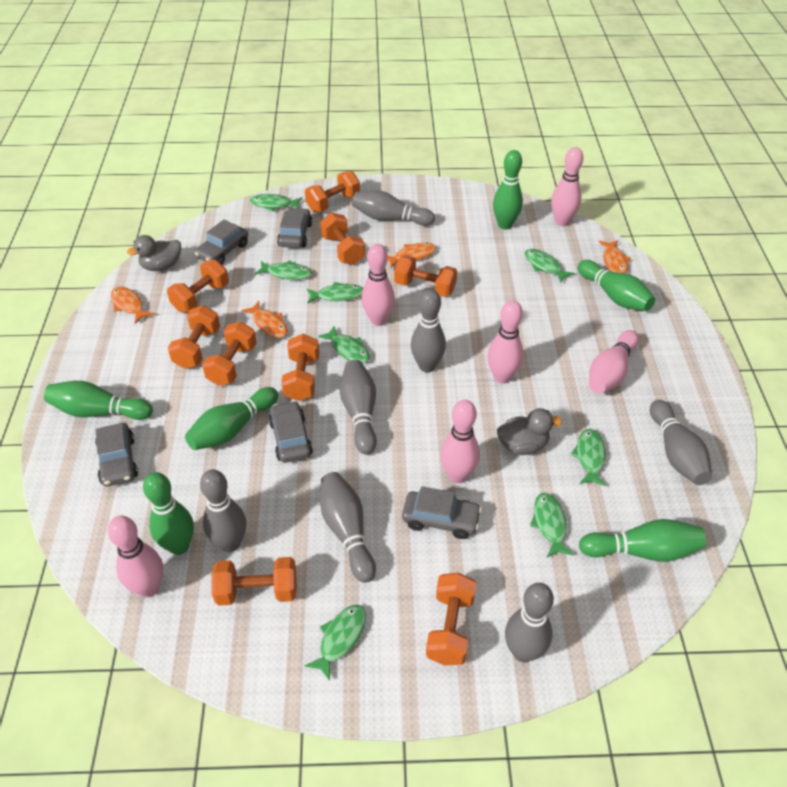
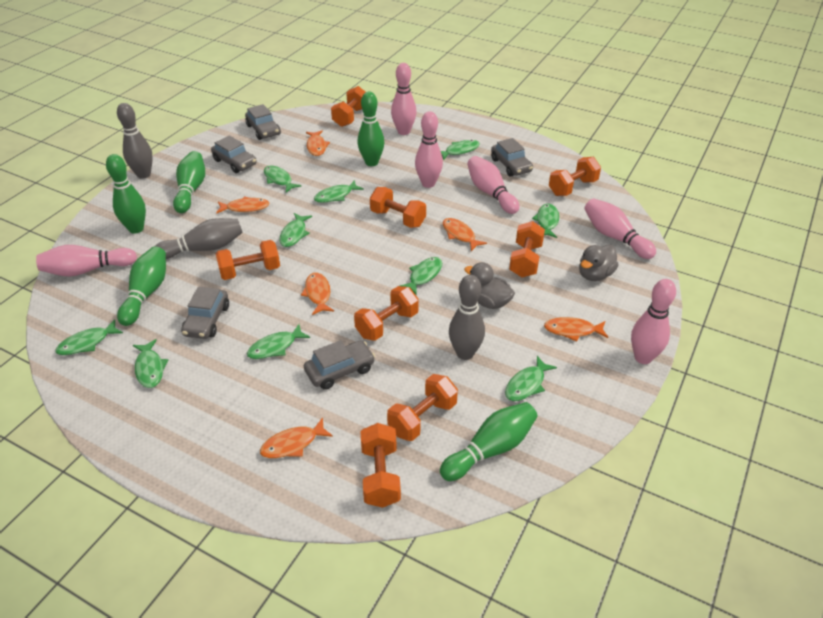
green bowling pin: [44,381,153,420] [143,472,194,555] [185,387,278,450] [493,150,523,229] [578,260,655,311] [579,519,706,562] = 6 -> [106,154,146,234] [117,247,166,326] [173,151,205,213] [357,92,384,166] [440,402,537,481] = 5
green fish: [250,194,302,211] [255,260,312,280] [304,605,366,681] [307,282,363,303] [318,325,370,363] [525,249,575,283] [530,493,574,557] [571,429,606,486] = 8 -> [56,319,123,355] [133,339,168,388] [247,324,310,359] [264,166,301,193] [279,213,312,247] [314,180,364,203] [400,257,442,295] [441,140,480,160] [505,356,557,401] [532,204,559,238] = 10
grey bowling pin: [200,469,246,552] [320,472,376,583] [340,360,377,455] [352,190,435,226] [411,289,446,372] [505,583,554,662] [650,400,712,485] = 7 -> [117,103,153,179] [155,218,243,259] [449,275,485,360] = 3
orange dumbbell: [167,260,229,312] [168,305,220,369] [202,322,257,386] [211,557,297,606] [281,334,319,401] [305,171,360,212] [320,212,365,265] [394,255,457,297] [426,572,476,666] = 9 -> [216,240,280,280] [331,86,366,127] [354,286,419,341] [360,423,401,508] [370,187,426,228] [387,374,458,441] [509,221,545,277] [549,157,601,196] = 8
orange fish: [111,287,154,324] [241,301,288,338] [387,242,436,268] [599,240,631,273] = 4 -> [216,196,270,214] [260,417,333,458] [301,272,334,315] [306,130,330,156] [443,218,487,251] [544,317,608,342] = 6

